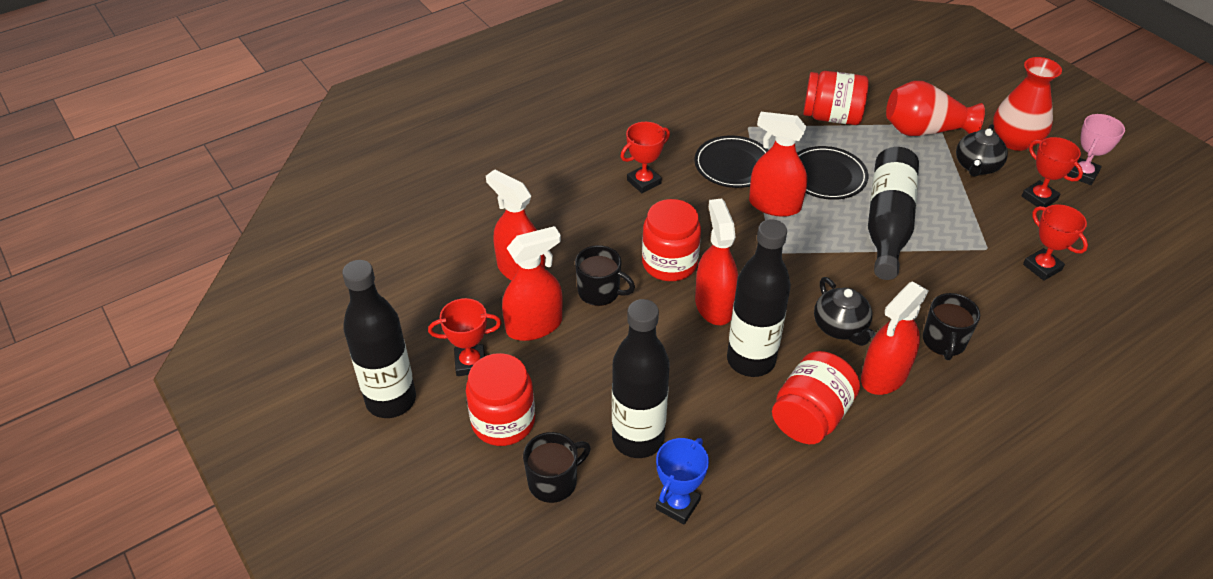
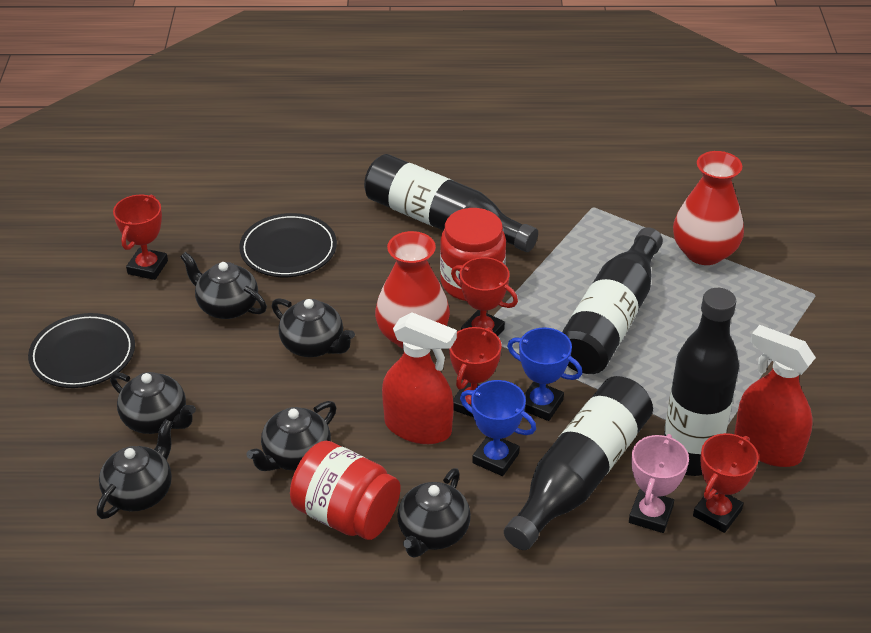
black mug: [523,432,591,503] [575,245,635,306] [923,293,980,360] = 3 -> none = 0
black teapot: [814,277,876,346] [956,124,1008,177] = 2 -> [97,419,173,519] [110,372,196,434] [180,252,267,319] [246,401,336,471] [272,298,355,357] [397,468,471,558] = 6
blue trophy: [656,438,709,524] = 1 -> [460,380,536,476] [507,327,583,421] = 2
red jar: [466,353,535,446] [642,199,701,281] [772,351,860,444] [803,71,869,125] = 4 -> [290,441,400,540] [440,208,506,301] = 2
red spray bottle: [486,169,545,281] [502,226,563,341] [695,199,738,325] [749,112,807,217] [861,281,929,395] = 5 -> [382,312,457,444] [735,325,816,467] = 2

